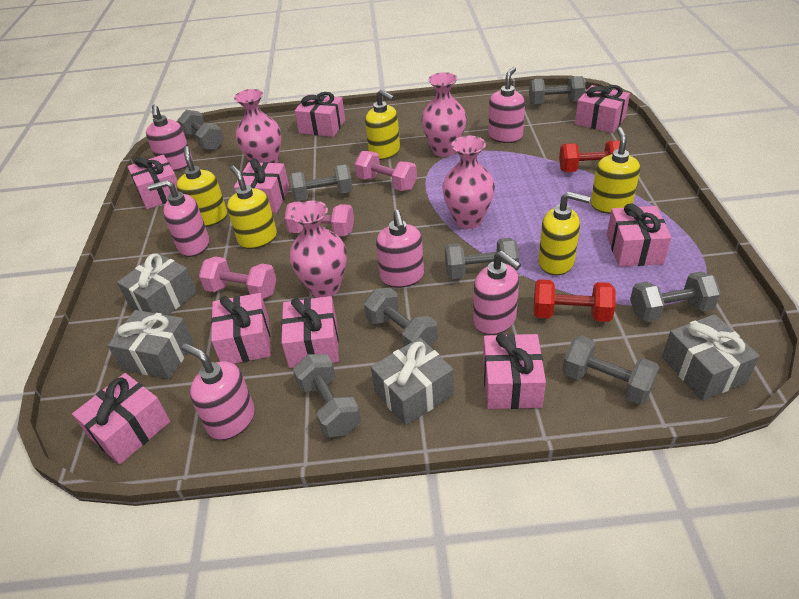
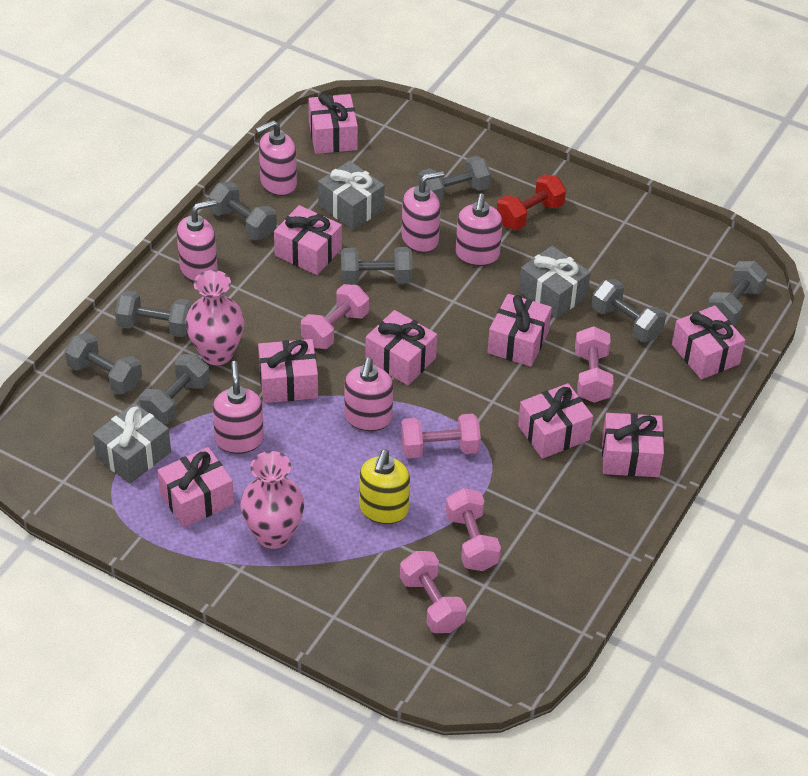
grey gift: [107,310,194,379] [117,253,197,315] [371,338,454,426] [662,314,760,401] = 4 -> [93,403,171,484] [318,161,385,230] [519,246,591,319] = 3
pink dumbbell: [199,257,277,299] [284,202,354,236] [355,151,417,191] = 3 -> [301,284,369,349] [400,551,467,633] [401,414,481,458] [446,488,501,571] [575,326,614,403] = 5
pink vase: [234,89,281,163] [289,200,347,298] [421,72,467,157] [442,136,495,229] = 4 -> [185,270,244,365] [240,451,304,549] = 2
red dumbbell: [534,279,616,322] [559,140,620,172] = 2 -> [497,174,566,230] = 1
yellow soap dispenser: [176,146,227,227] [227,166,277,249] [365,89,400,160] [538,192,590,275] [591,127,640,214] = 5 -> [359,450,410,524] = 1

